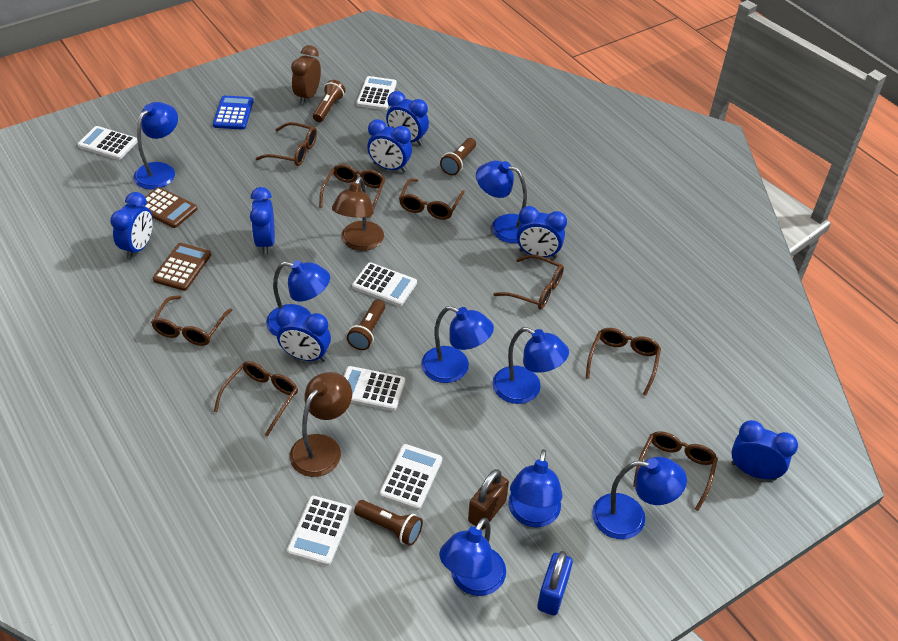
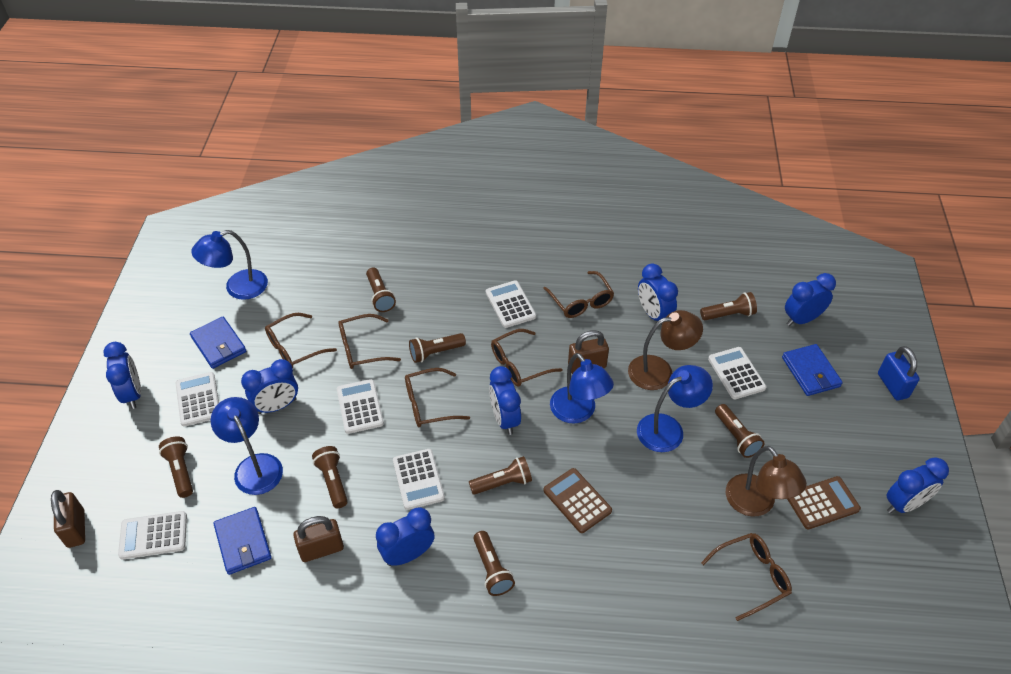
blue calculator: [213,96,254,130] = 1 -> none = 0
blue lamp: [133,102,178,189] [266,260,330,337] [421,306,494,383] [439,518,506,596] [476,160,527,243] [492,327,569,404] [508,449,563,527] [592,457,687,539] = 8 -> [191,230,268,300] [211,397,283,495] [550,353,614,424] [637,365,713,452] = 4
blue wallet: none = 0 -> [190,317,246,369] [213,507,272,575] [782,344,843,396] = 3
brown clock: [291,45,321,105] = 1 -> none = 0
brown flashlight: [313,80,345,122] [347,300,385,350] [354,500,423,546] [440,138,476,175] = 4 -> [159,436,193,498] [312,446,348,508] [366,267,396,312] [409,333,466,363] [469,456,532,495] [473,531,515,596] [700,292,757,320] [715,404,764,458] = 8
brown glasses: [151,295,232,346] [214,361,298,437] [255,122,317,166] [319,164,385,218] [399,178,465,220] [493,255,564,310] [585,328,661,396] [633,431,718,511] = 8 -> [265,313,337,368] [338,314,401,369] [405,368,470,427] [491,329,563,387] [543,271,614,318] [701,533,792,621] = 6
brown padlock: [468,469,509,530] = 1 -> [51,490,85,548] [293,516,344,562] [568,330,609,374] = 3

